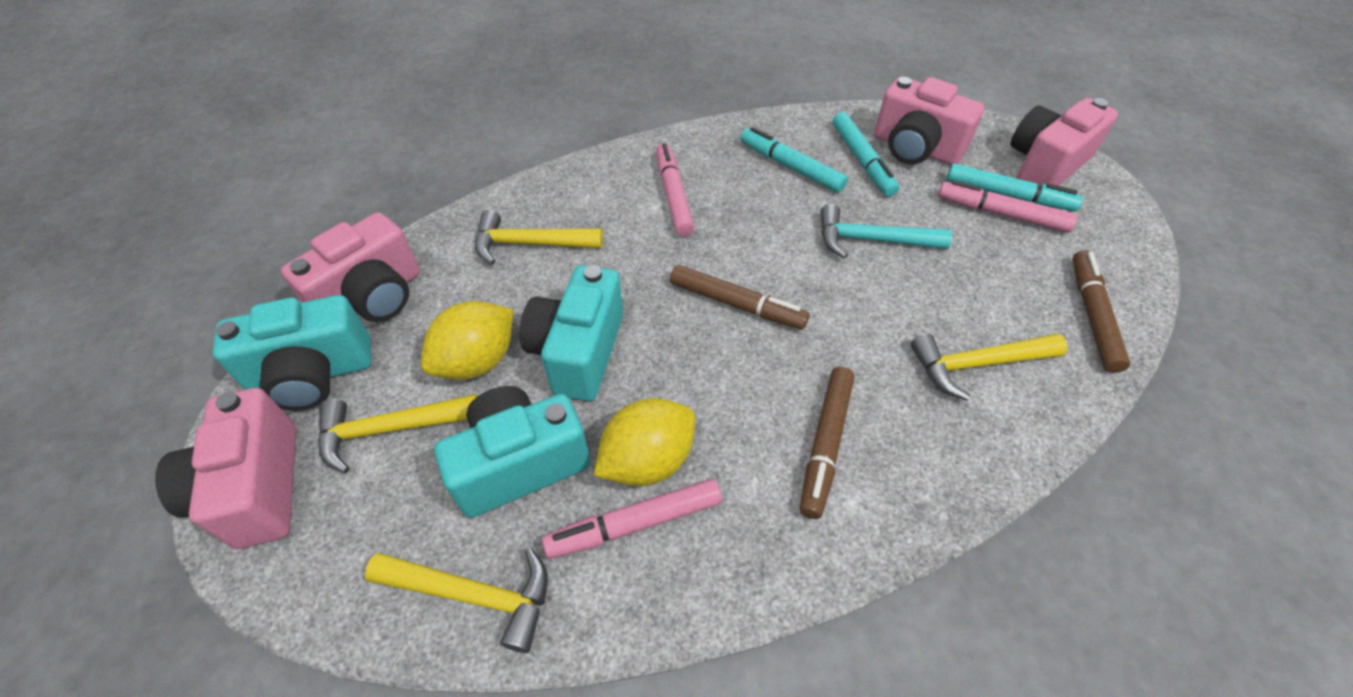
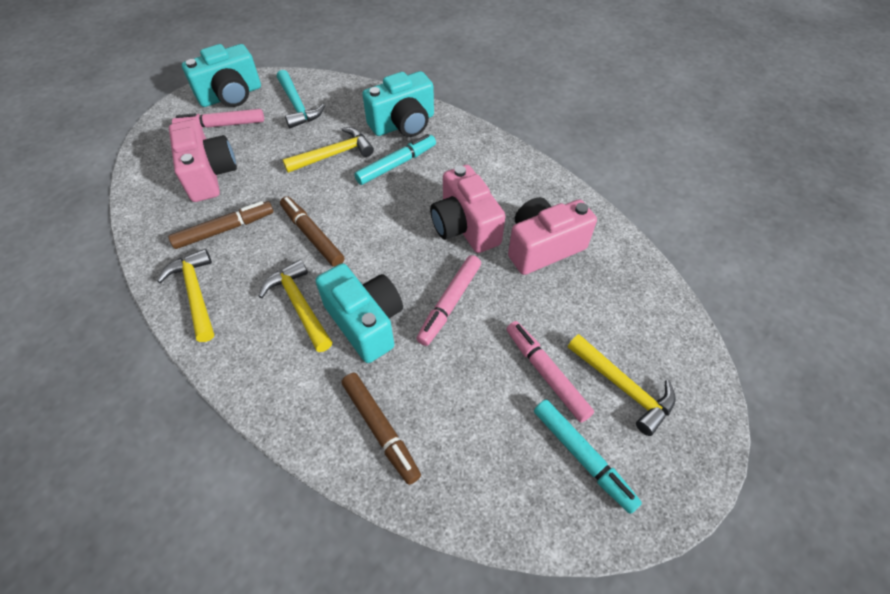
pink camera: [155,388,296,549] [281,212,420,322] [874,77,984,165] [1010,98,1118,186] = 4 -> [169,119,237,202] [430,165,506,253] [508,197,597,275] = 3
turquoise marker: [741,127,848,193] [833,112,899,197] [947,164,1083,212] = 3 -> [354,134,436,185] [534,400,642,514] = 2
yellow lemon: [421,301,513,380] [594,398,695,486] = 2 -> none = 0

